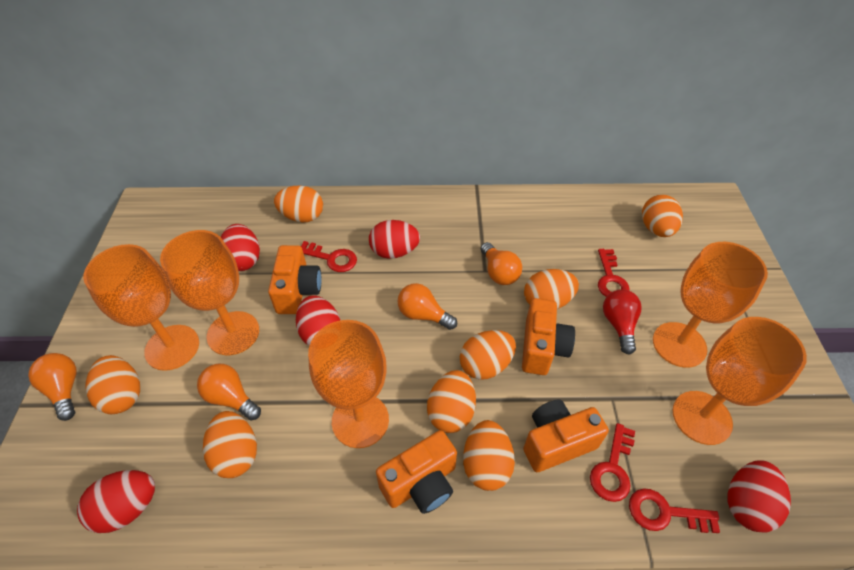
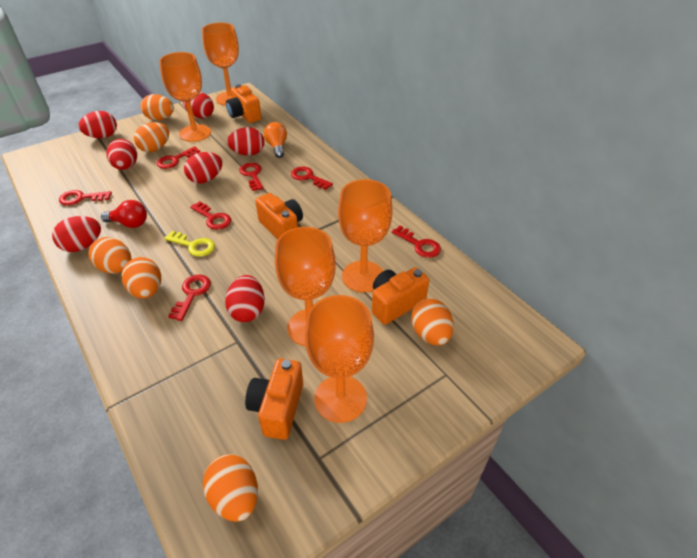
orange egg: [86,355,140,414] [203,411,257,478] [274,186,323,223] [427,370,476,433] [460,330,516,380] [463,420,515,491] [524,269,579,309] [642,194,683,237] = 8 -> [89,237,131,274] [122,257,161,299] [134,122,169,152] [140,94,174,120] [203,454,258,522] [411,298,454,346] = 6
orange light bulb: [28,353,77,421] [197,364,261,421] [397,283,457,330] [481,242,522,285] = 4 -> [264,122,287,158] = 1
red egg: [77,470,155,533] [221,224,260,271] [296,295,340,346] [369,220,420,259] [727,461,791,533] = 5 -> [52,216,101,252] [78,111,117,138] [106,139,137,170] [183,92,214,118] [184,152,222,184] [225,275,265,322] [227,127,264,156] = 7
red key: [301,241,357,272] [590,423,635,502] [598,249,630,297] [629,488,720,533] = 4 -> [59,190,112,206] [157,146,200,169] [168,275,211,321] [190,201,231,230] [239,163,264,191] [291,167,333,190] [392,226,441,258] = 7
yellow key: none = 0 -> [164,231,215,257] = 1

